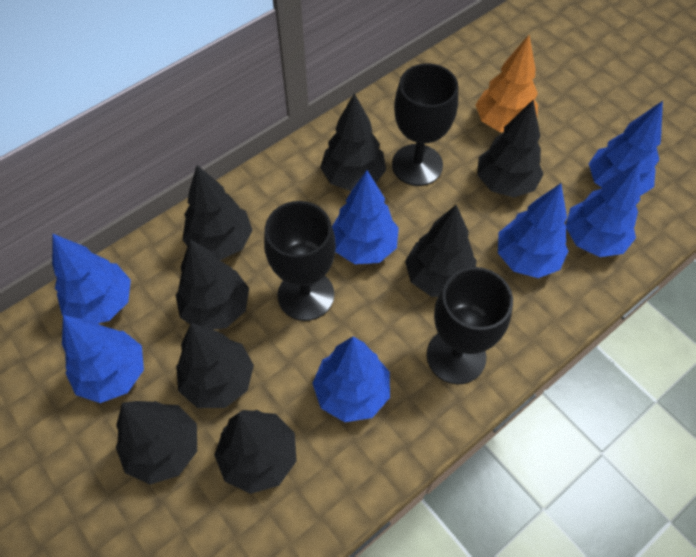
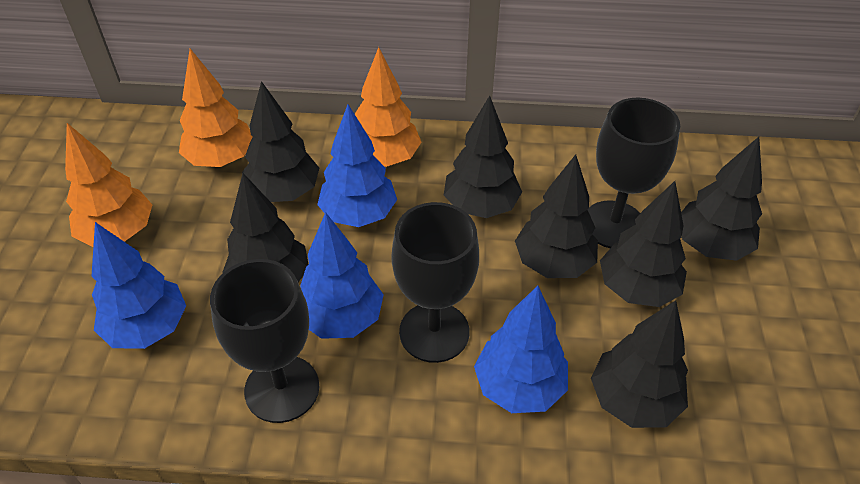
black tree: [116,401,197,484] [176,239,249,330] [176,323,254,408] [183,165,252,260] [214,410,297,494] [320,93,386,191] [405,205,477,297] [477,100,543,197] = 8 -> [222,173,308,282] [242,81,319,202] [444,96,522,218] [515,154,598,278] [591,300,688,428] [600,181,687,307] [681,137,762,261] = 7
blue tree: [52,234,131,323] [62,315,144,403] [312,337,390,422] [332,170,399,264] [498,183,568,278] [565,162,640,257] [589,101,663,196] = 7 -> [91,222,186,349] [300,212,384,339] [317,105,397,227] [474,286,568,413] = 4
orange tree: [476,35,538,132] = 1 -> [65,123,152,247] [179,49,253,167] [355,47,422,167] = 3

